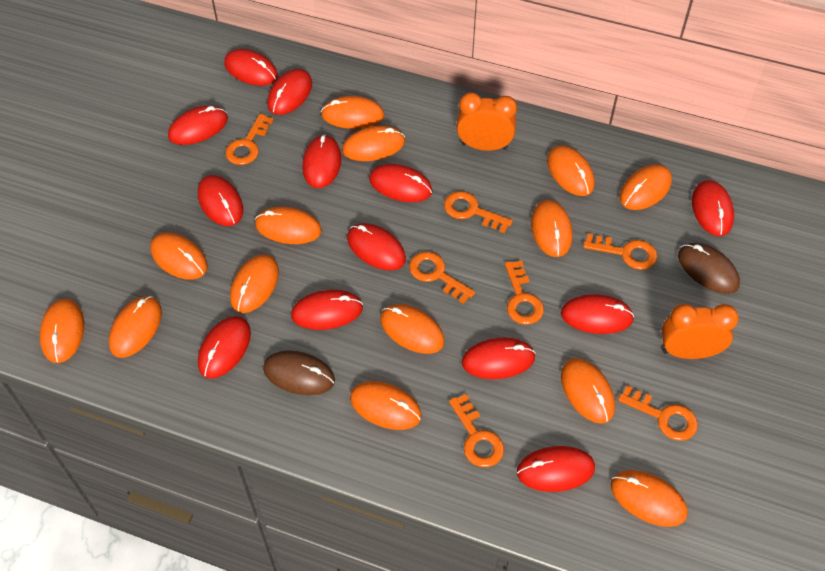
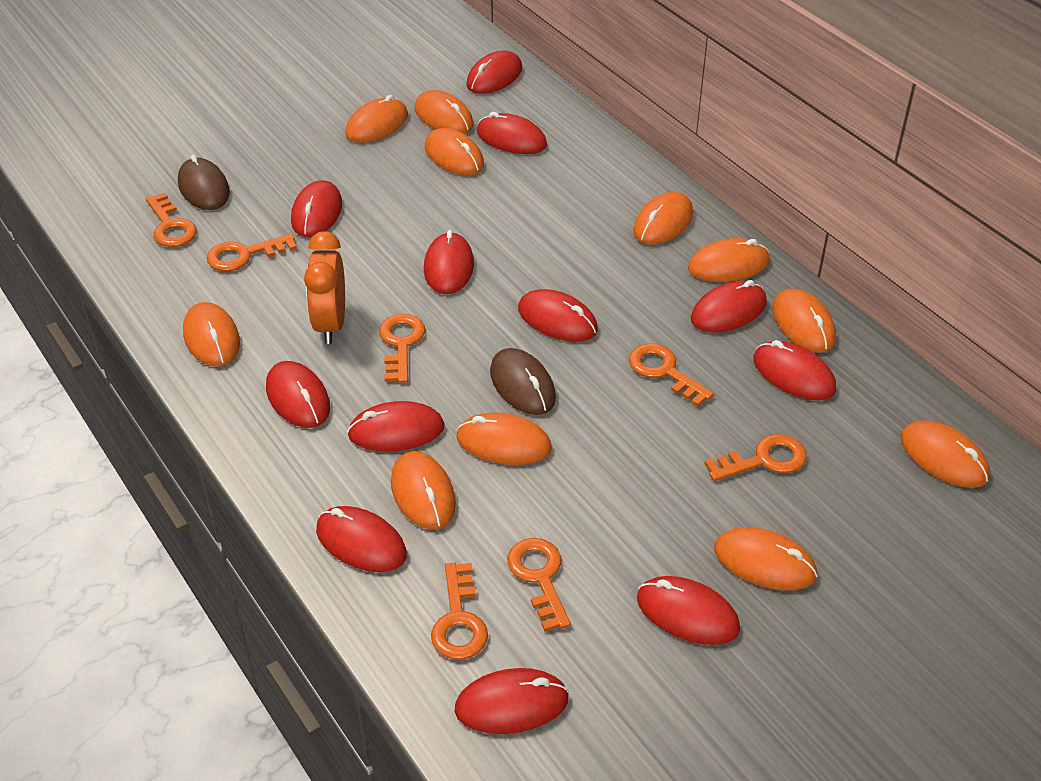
orange clock: [457,92,517,151] [662,304,739,359] = 2 -> [304,231,345,344] = 1
orange mouse: [39,299,84,363] [109,296,162,358] [150,232,208,280] [230,254,279,313] [255,207,322,244] [321,96,384,129] [342,126,405,161] [350,381,422,430] [380,304,444,354] [531,200,573,257] [547,145,595,196] [561,358,615,424] [611,470,688,527] [620,164,672,210] = 14 -> [183,302,240,367] [345,95,408,143] [391,451,456,530] [415,90,473,134] [425,128,484,176] [457,413,552,465] [633,192,693,245] [688,238,770,282] [714,527,818,590] [772,288,836,353] [901,421,990,488] = 11
red mouse: [168,106,228,145] [198,175,243,226] [198,316,251,379] [224,49,278,86] [267,69,312,115] [291,290,363,330] [302,135,341,188] [347,223,406,270] [369,164,432,202] [462,337,535,379] [517,446,595,492] [561,294,634,334] [692,180,734,236] = 13 -> [266,361,330,428] [291,180,342,237] [316,506,407,572] [347,401,445,452] [424,230,474,294] [455,668,569,734] [466,51,522,94] [477,112,547,154] [518,289,598,342] [637,576,740,645] [691,280,767,333] [753,340,836,400] = 12

